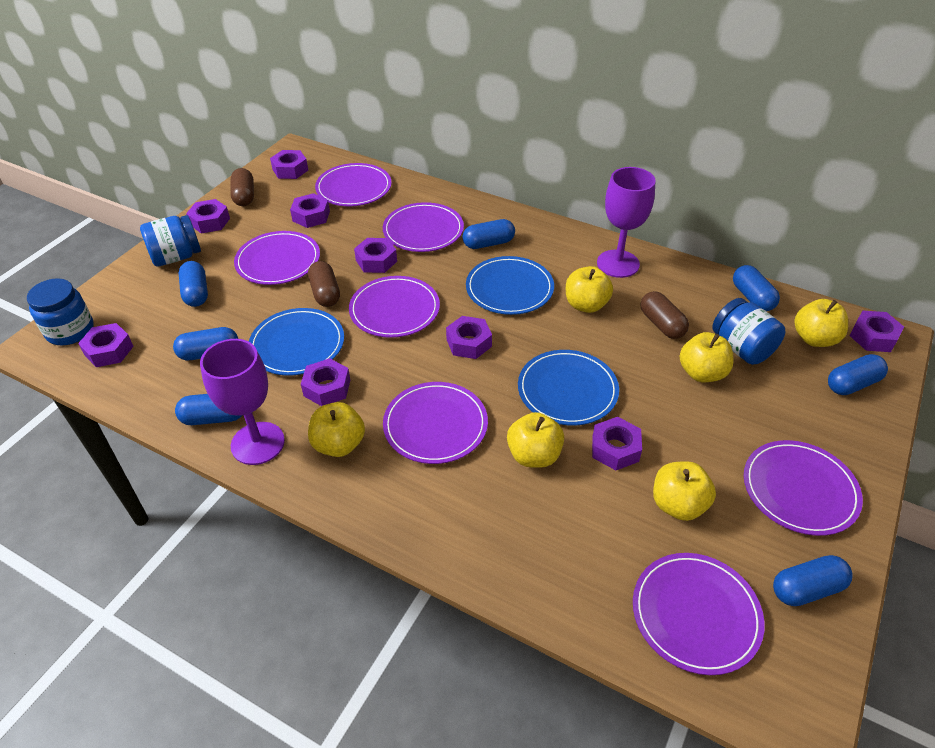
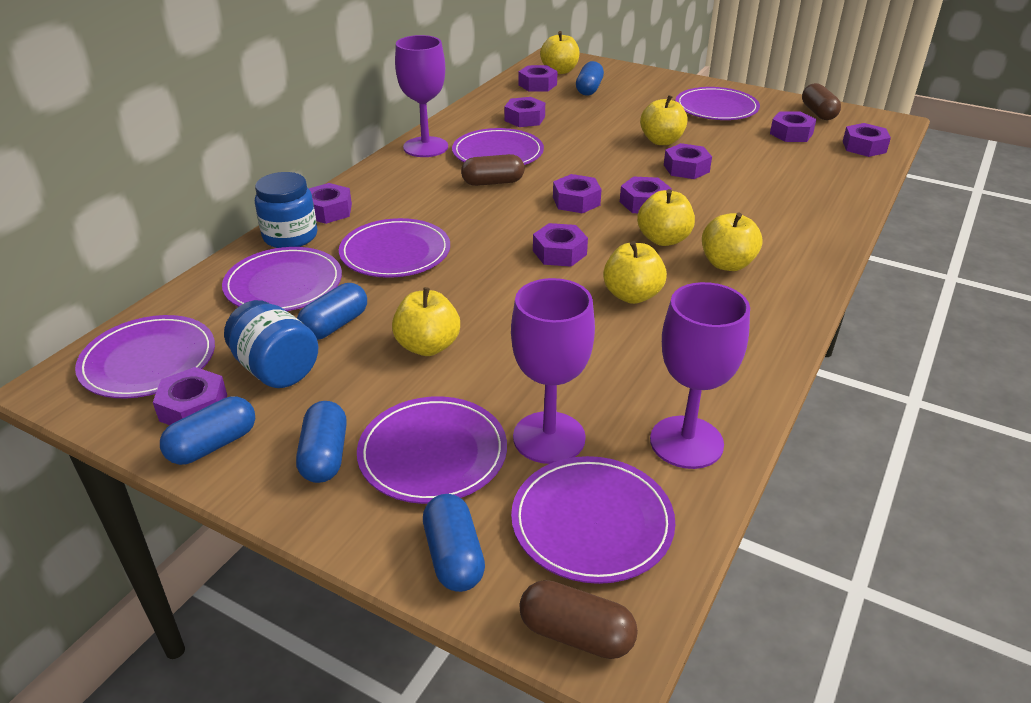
blue capsule: [173,327,238,360] [175,394,242,425] [179,261,208,307] [463,219,515,249] [733,265,780,311] [773,555,853,606] [828,354,888,395] = 7 -> [160,396,255,465] [296,401,347,483] [297,283,367,340] [423,494,485,592] [576,61,604,96] = 5
blue jar: [27,278,94,345] [140,215,201,267] [712,298,785,365] = 3 -> [224,300,318,388] [255,172,317,248] = 2
blue plate: [249,308,344,376] [466,256,554,315] [518,350,619,426] = 3 -> none = 0
purple goblet: [200,339,285,465] [597,167,656,278] = 2 -> [395,35,448,157] [511,278,595,464] [650,282,750,469] = 3
purple nut: [78,323,134,367] [186,199,230,234] [270,150,308,179] [290,193,330,228] [301,358,350,406] [354,238,397,273] [446,316,492,359] [592,417,642,470] [849,311,904,352] = 9 -> [153,367,227,425] [309,183,352,224] [504,97,545,127] [519,65,557,92] [533,223,588,267] [553,174,602,213] [620,176,672,213] [664,143,712,179] [770,111,816,142] [843,123,891,157] = 10

